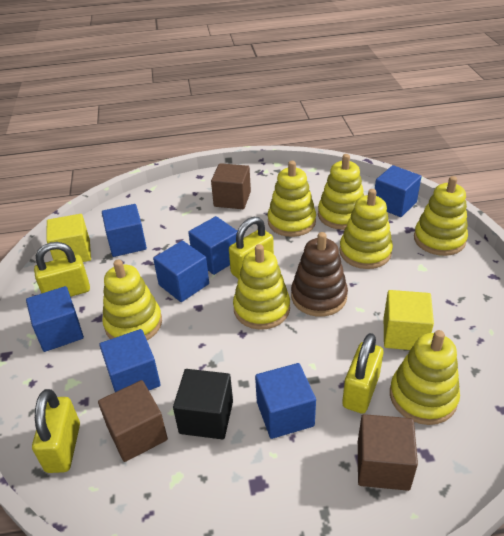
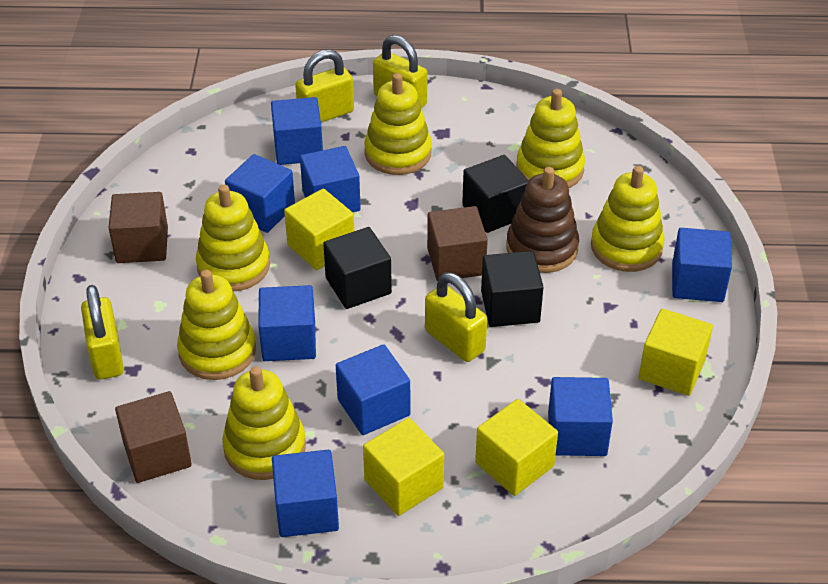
black cube: [173,369,233,439] = 1 -> [323,227,392,309] [462,155,529,233] [481,251,543,327] = 3
blue cube: [26,286,84,352] [99,329,161,392] [102,204,147,257] [153,241,209,302] [188,216,237,275] [255,363,316,439] [375,165,421,217] = 7 -> [225,154,295,233] [258,285,316,361] [271,97,323,165] [272,450,339,537] [300,146,361,212] [336,344,410,435] [548,377,613,456] [672,228,732,302] = 8
yellow cube: [46,214,91,262] [384,290,434,350] = 2 -> [284,188,354,270] [363,418,444,516] [475,399,558,496] [639,309,713,396] = 4
yellow stacking toy: [102,260,162,340] [233,244,290,330] [268,161,316,237] [318,154,364,230] [339,189,393,269] [390,330,460,425] [414,176,468,256] = 7 -> [177,270,256,380] [196,185,270,291] [222,366,306,480] [364,73,432,175] [516,89,585,188] [591,166,665,272] = 6

